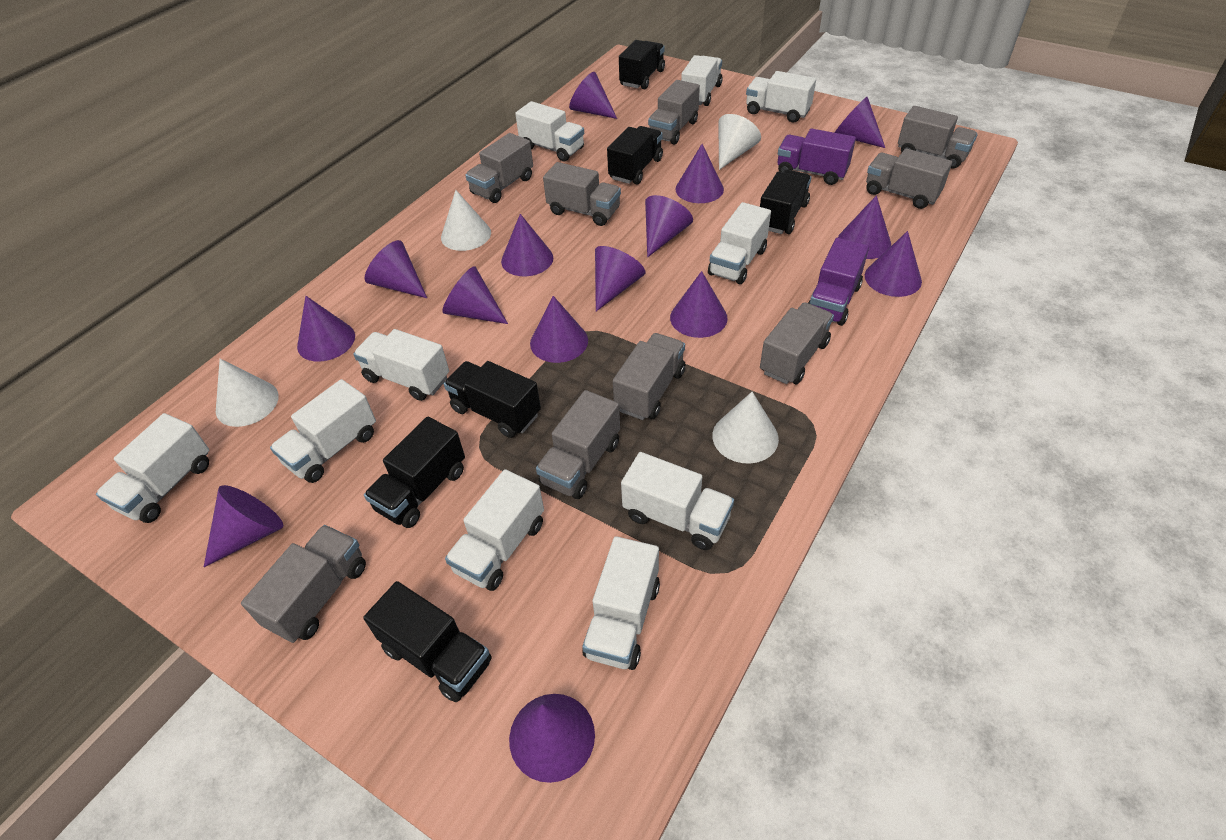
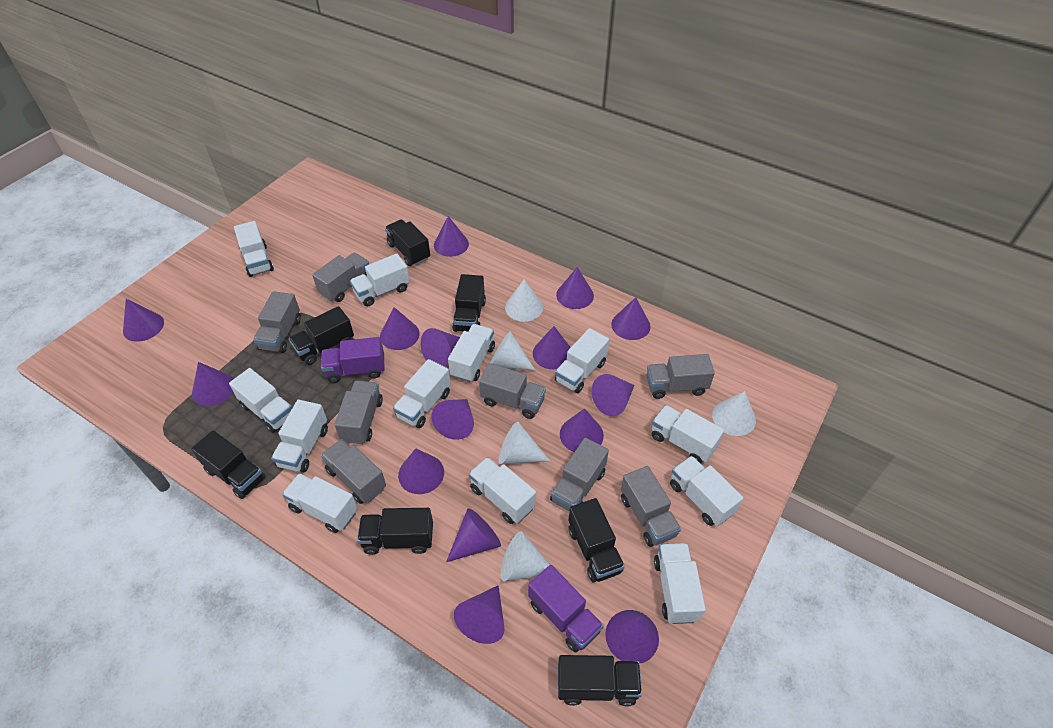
black truck: [363,581,492,702] [364,417,465,528] [444,361,541,438] [607,126,663,185] [619,40,665,89] [760,169,812,234] = 6 -> [191,430,266,499] [289,306,354,365] [357,508,433,555] [385,219,430,266] [452,274,486,332] [558,655,642,706] [568,498,625,582] = 7
grey truck: [241,525,366,643] [465,133,533,203] [536,390,620,499] [543,162,621,226] [613,333,685,420] [648,80,700,145] [760,302,834,384] [866,148,952,209] [898,106,978,169] = 9 -> [253,291,301,353] [312,253,369,302] [321,439,386,504] [334,381,383,444] [479,363,546,419] [550,438,609,511] [621,466,681,547] [647,354,715,399] = 8
white cone: [216,359,279,427] [441,190,491,251] [712,392,779,464] [718,114,761,170] = 4 -> [490,331,536,371] [498,422,550,464] [500,531,550,581] [505,279,543,322] [712,391,756,436] = 5
white truck: [96,413,209,523] [270,379,376,483] [353,329,449,401] [445,469,544,591] [515,101,584,161] [582,536,660,670] [621,452,734,550] [681,55,723,106] [708,202,771,284] [746,71,816,122] = 10 -> [229,368,292,433] [234,221,274,277] [271,400,328,473] [282,473,358,533] [350,254,410,306] [393,359,451,428] [448,324,495,382] [469,457,536,524] [555,328,609,393] [652,405,724,463] [654,543,706,624] [670,456,744,526] = 12

